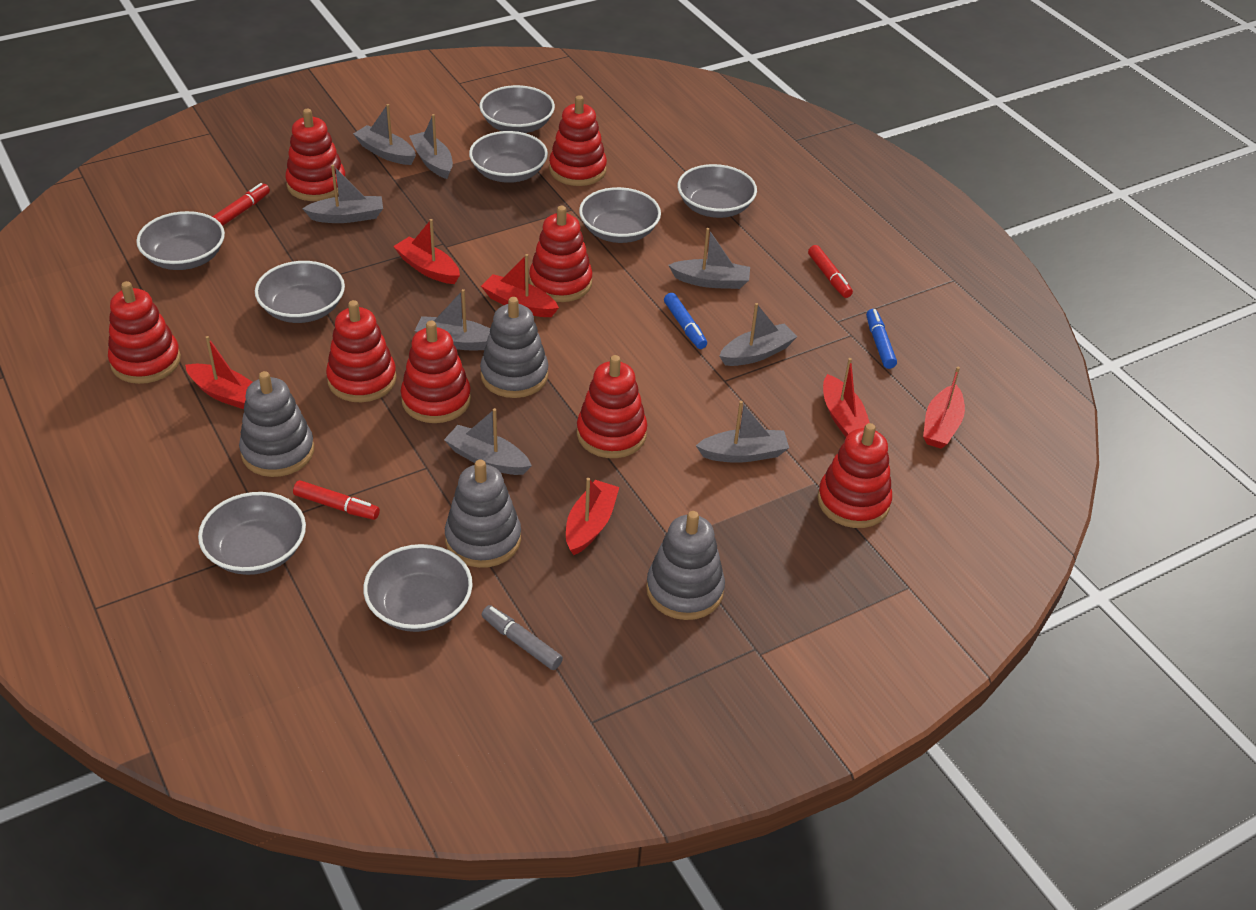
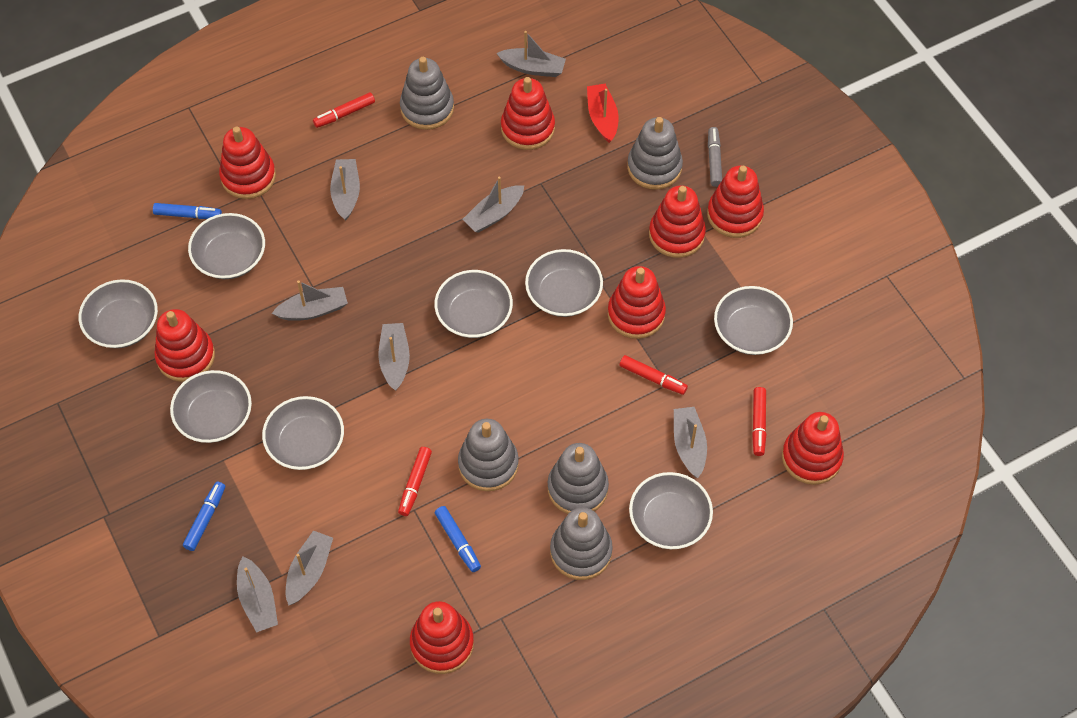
blue marker: [664,293,707,349] [866,309,897,369] = 2 -> [153,203,222,219] [183,482,225,551] [435,506,481,572] = 3
grey stacking toy: [239,371,314,477] [445,459,521,568] [480,297,548,398] [646,511,725,620] = 4 -> [400,57,454,130] [458,419,519,491] [548,443,609,514] [550,507,613,580] [627,117,683,190] = 5
red boat: [185,336,253,409] [393,219,460,284] [481,254,559,317] [566,478,619,555] [823,358,870,437] [923,367,965,449] = 6 -> [587,84,619,143] = 1
red marker: [212,183,270,226] [293,480,380,520] [808,245,853,298] = 3 -> [313,92,375,128] [398,447,432,516] [620,355,688,395] [752,387,767,456] = 4

